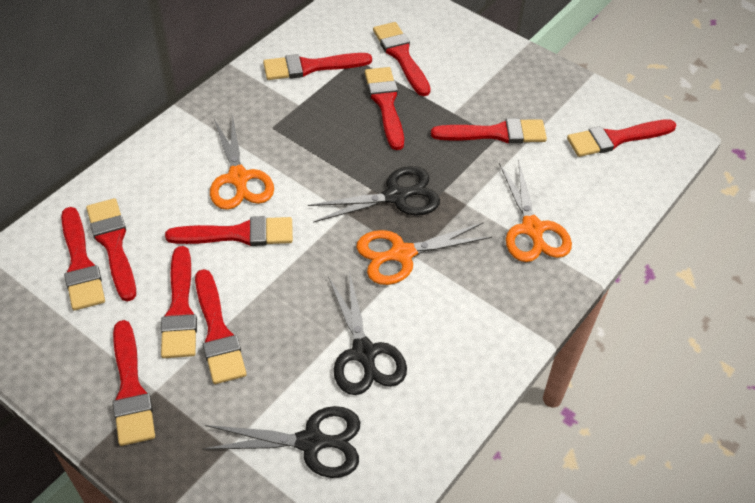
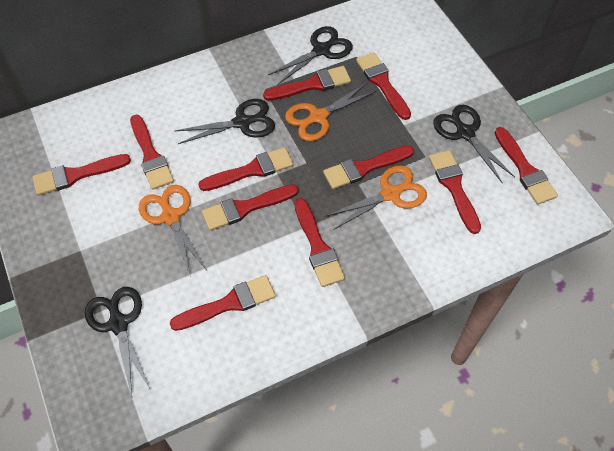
black scissors: [202,406,361,478] [308,166,440,223] [328,271,407,395] = 3 -> [85,287,150,397] [175,99,275,144] [268,26,353,85] [433,105,515,183] = 4

